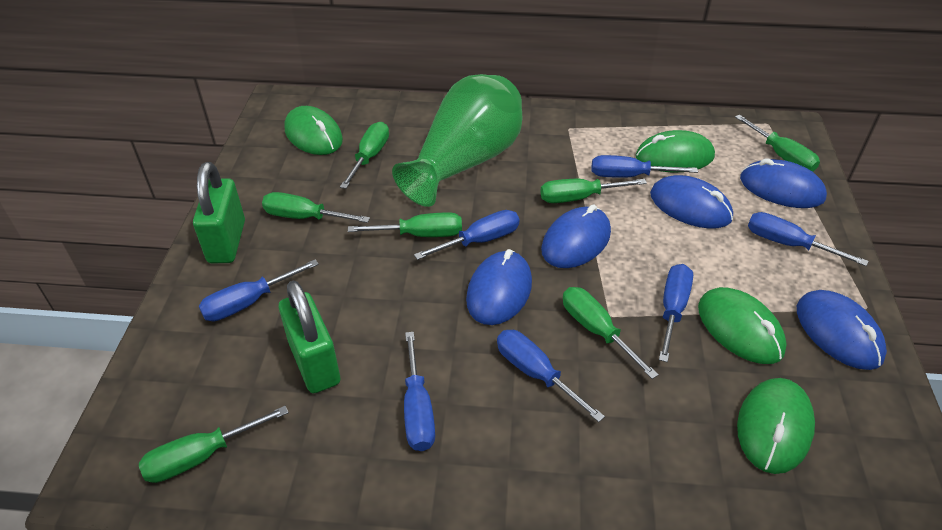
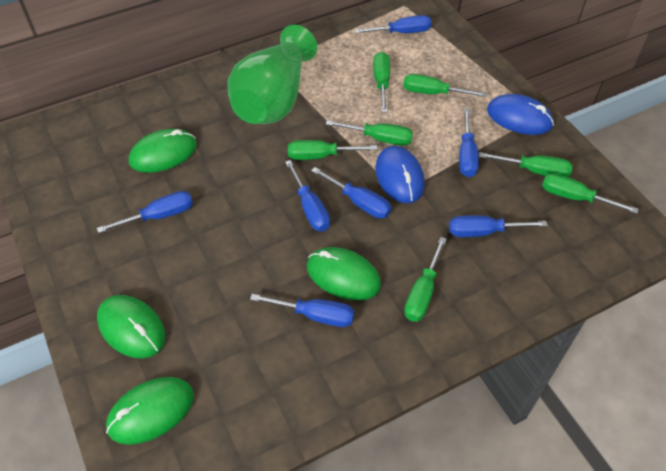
blue mouse: [466,249,532,325] [541,204,611,268] [650,175,733,229] [740,158,827,208] [797,290,887,370] = 5 -> [375,146,425,203] [487,94,554,135] = 2
green padlock: [193,162,245,264] [279,281,340,393] = 2 -> none = 0

